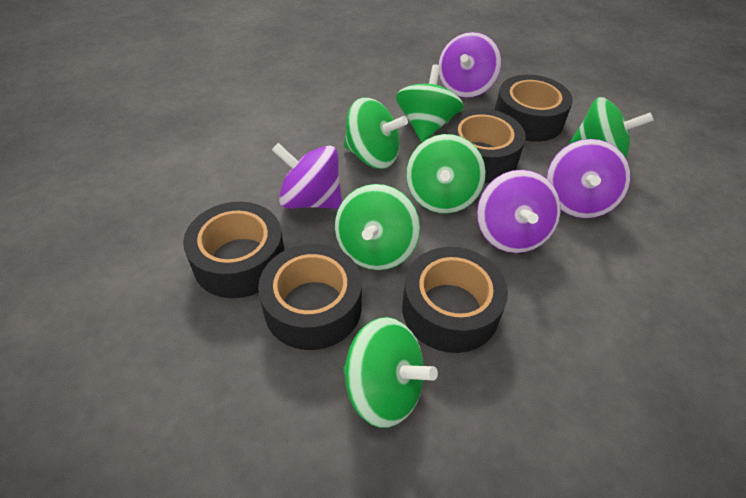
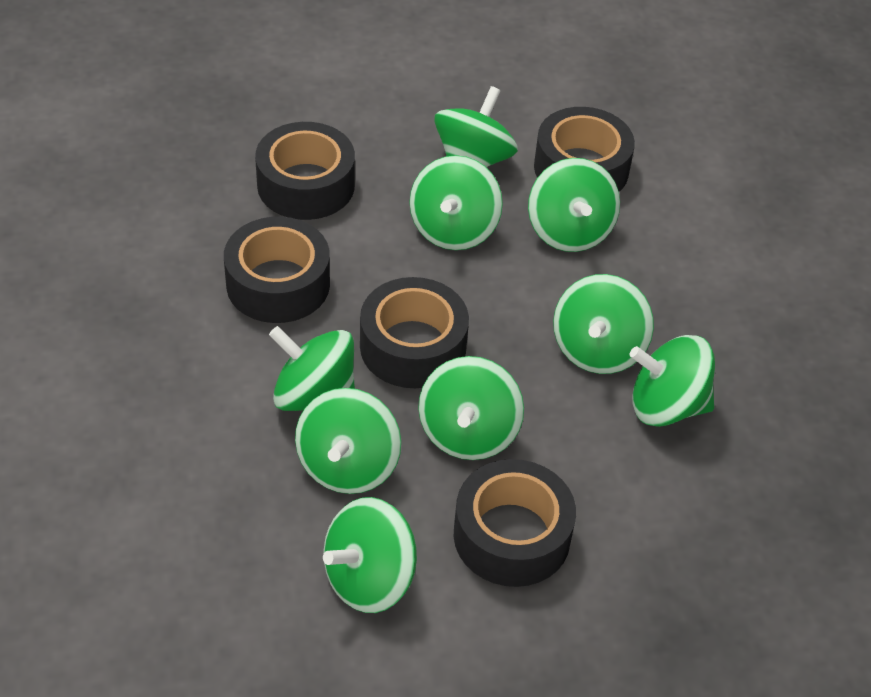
green spinning top: [335,184,420,270] [343,317,438,428] [344,98,408,169] [396,64,464,142] [406,134,486,214] [568,97,653,158] = 6 -> [269,326,355,411] [295,388,401,494] [323,497,417,613] [409,155,503,250] [418,356,524,460] [434,86,518,167] [528,158,620,252] [553,274,654,374] [630,335,715,427] = 9
purple spinning top: [272,143,342,209] [438,32,501,98] [477,170,561,253] [546,139,631,218] = 4 -> none = 0

